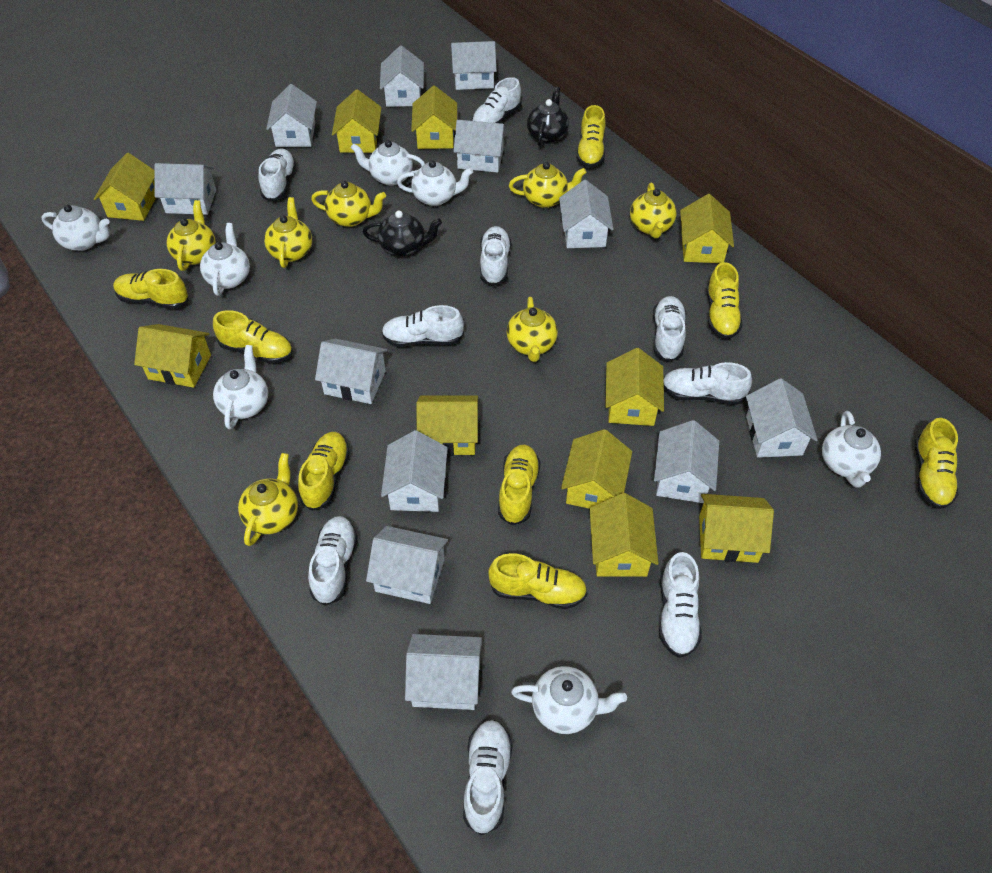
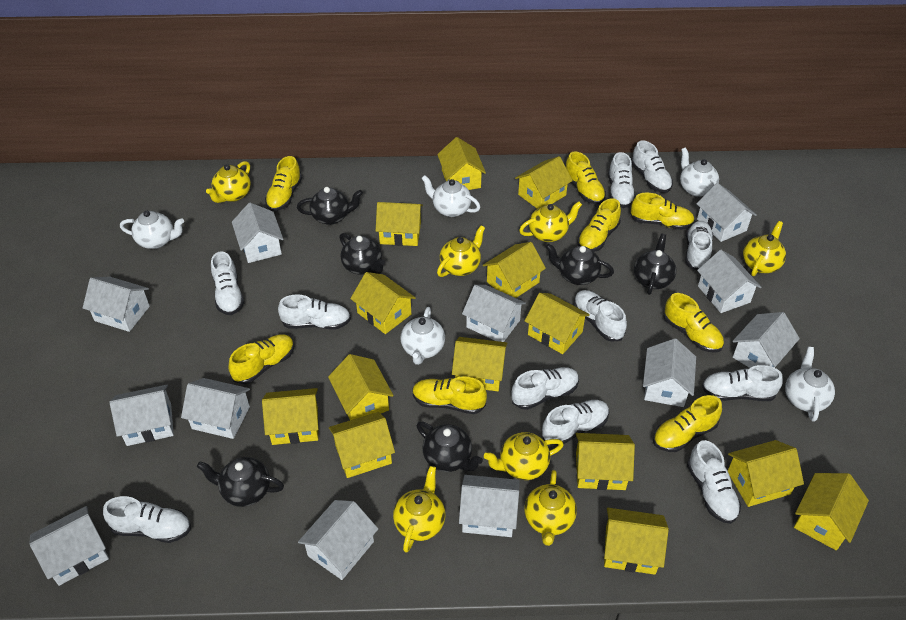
black teapot: [363,210,442,257] [527,87,569,146] = 2 -> [197,457,284,507] [297,187,363,225] [340,233,385,275] [417,422,483,472] [546,244,614,285] [634,234,676,295] = 6
white shoe: [259,148,296,201] [308,516,358,606] [381,305,464,347] [463,720,513,835] [472,77,522,123] [480,226,511,286] [653,296,686,362] [659,552,702,658] [663,362,752,405] = 9 -> [103,496,191,543] [211,252,244,315] [278,294,351,330] [511,367,579,410] [542,400,609,446] [574,290,627,342] [608,152,636,208] [631,140,673,193] [685,221,713,271] [687,440,741,524] [702,365,783,401] = 11
white teapot: [41,205,110,251] [200,223,250,296] [213,345,268,429] [351,140,425,186] [397,160,473,206] [511,666,627,734] [822,411,881,488] = 7 -> [120,210,184,249] [400,307,445,365] [421,175,480,217] [680,147,719,197] [785,347,835,422] = 5
yellow house: [94,153,156,221] [134,324,211,388] [332,89,382,153] [411,86,457,149] [416,395,478,456] [561,429,632,509] [590,493,659,577] [605,348,664,426] [680,194,734,263] [699,494,774,563] = 10 -> [262,388,319,445] [328,354,394,420] [329,412,395,478] [350,272,416,334] [376,202,423,246] [437,137,486,190] [452,337,507,391] [483,242,546,298] [515,156,573,209] [525,293,590,354] [576,433,635,490] [604,508,669,575] [728,440,804,507] [794,473,869,551] = 14

